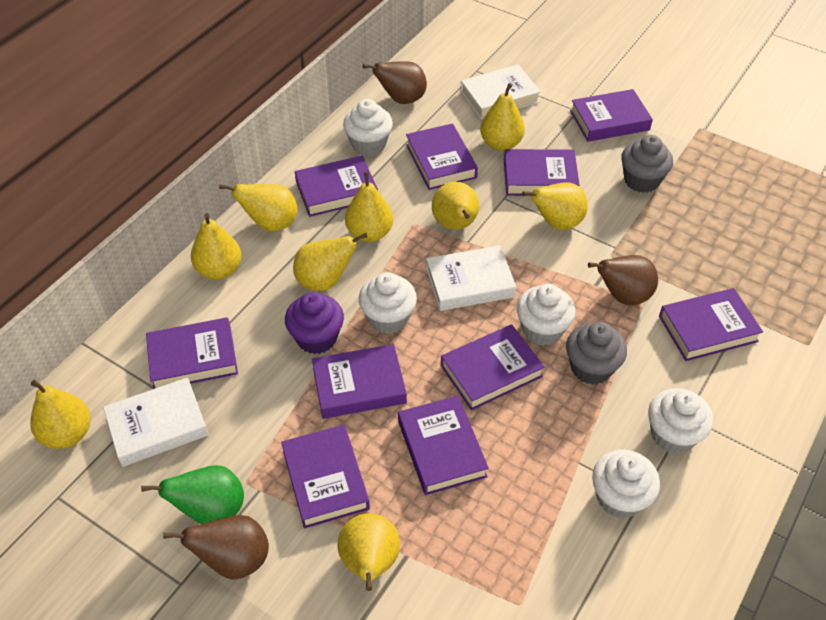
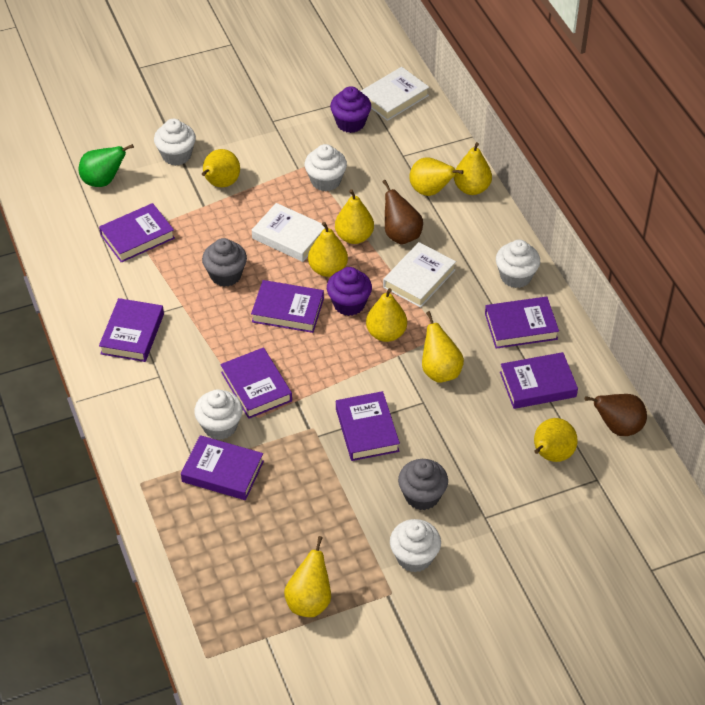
brown pear: [163,515,269,580] [363,61,427,104] [588,255,658,305] = 3 -> [382,180,423,245] [585,394,647,436] = 2
purple book: [146,317,238,389] [281,425,370,529] [295,156,378,217] [312,344,407,419] [398,396,489,495] [406,123,478,190] [441,324,545,410] [504,149,580,196] [570,89,653,142] [659,288,763,361] = 10 -> [99,203,175,263] [99,298,164,362] [181,435,264,500] [220,347,292,419] [251,280,324,333] [336,391,400,461] [485,297,559,349] [500,352,578,409] = 8
purple cupcake: [285,292,344,354] = 1 -> [327,267,372,316] [330,86,371,133] = 2

